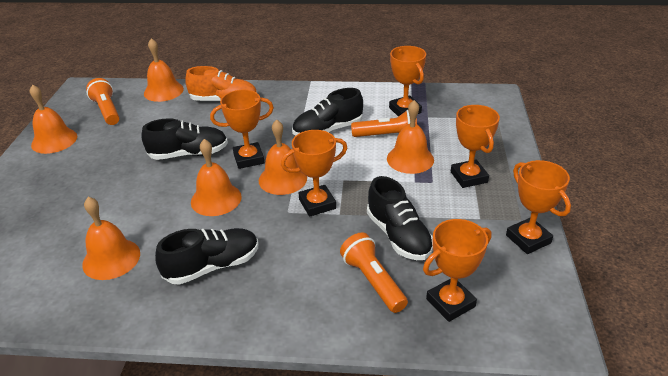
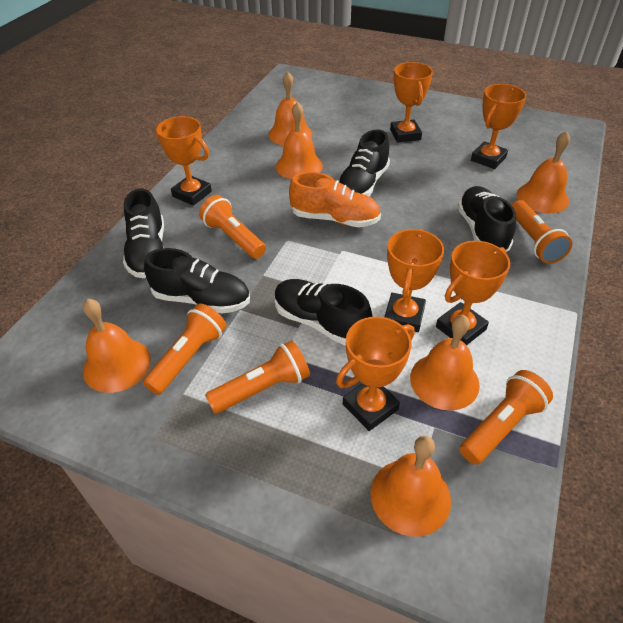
black shoe: [141,118,228,160] [155,228,259,285] [292,88,363,136] [367,176,433,260] = 4 -> [123,189,164,278] [144,248,250,314] [274,279,372,346] [338,129,390,196] [457,186,516,252] = 5
orange flashlight: [86,78,120,125] [340,232,408,313] [351,110,417,137] = 3 -> [143,303,226,395] [199,195,266,259] [205,340,310,414] [460,370,553,465] [512,200,572,264] = 5

